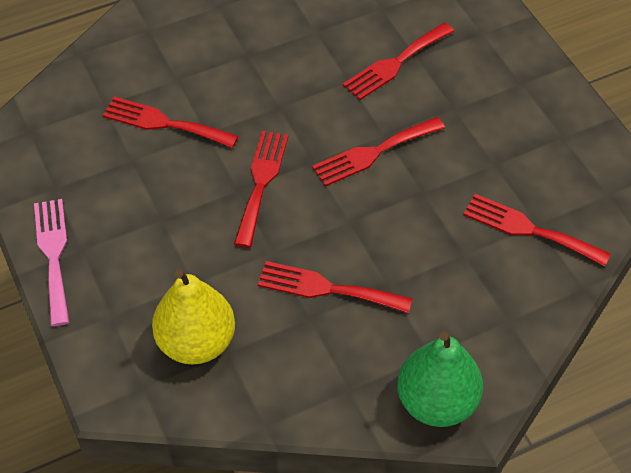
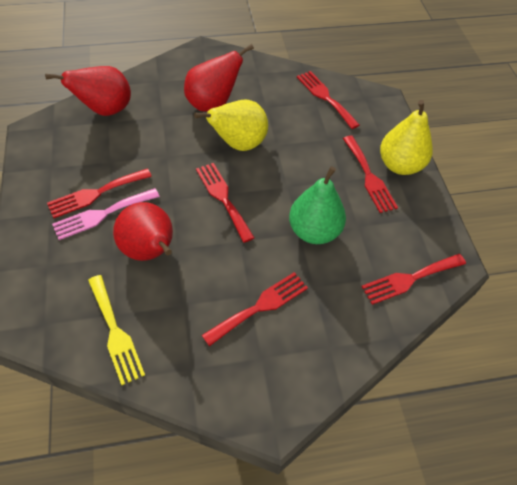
red pear: none = 0 -> [45,66,131,116] [113,202,173,261] [184,44,254,112] = 3
yellow fork: none = 0 -> [88,275,145,385] = 1
yellow pear: [152,269,235,365] = 1 -> [194,100,268,151] [380,100,433,175] = 2

